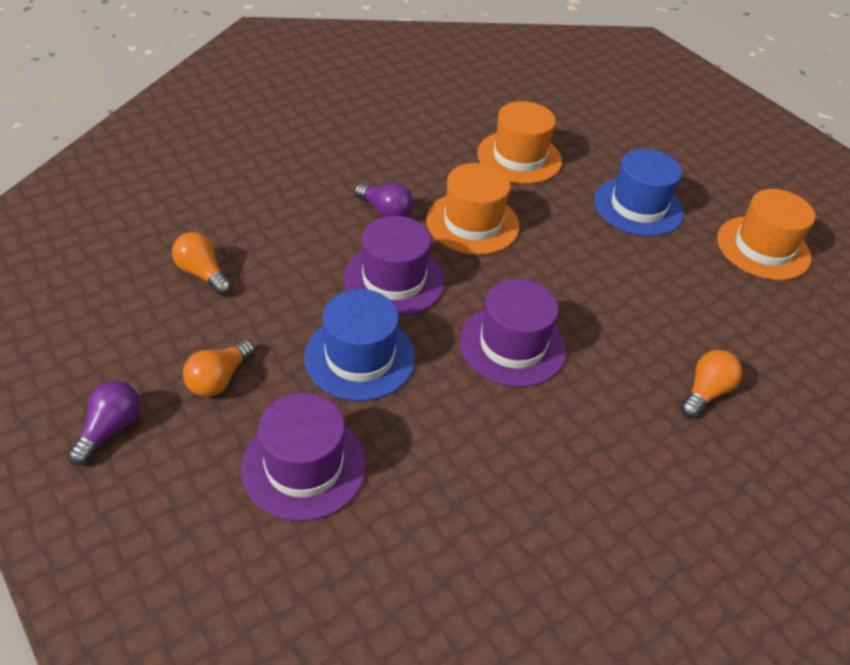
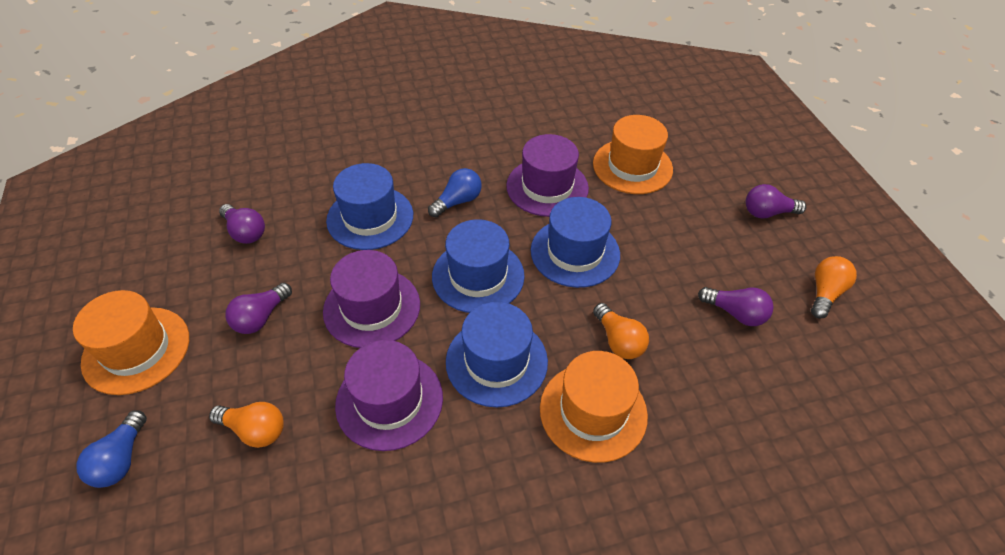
blue hat: [304,289,415,401] [594,149,684,236] = 2 -> [326,163,413,250] [432,219,525,313] [446,302,548,407] [531,197,620,288] = 4
blue light bulb: none = 0 -> [76,410,147,488] [428,168,482,217] = 2
purple light bulb: [68,381,140,465] [355,183,413,217] = 2 -> [219,204,265,244] [225,283,292,334] [698,287,774,326] [746,184,806,218] = 4

